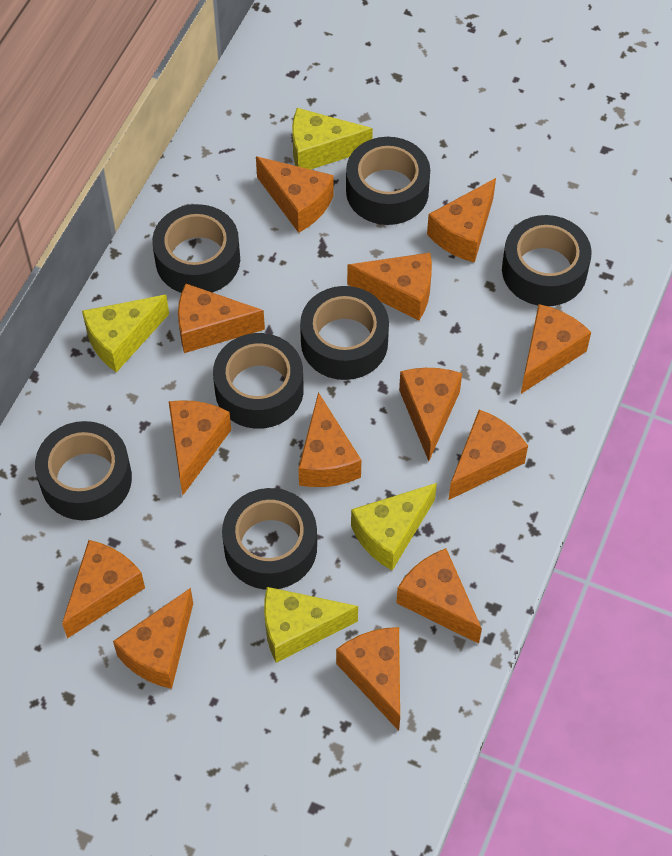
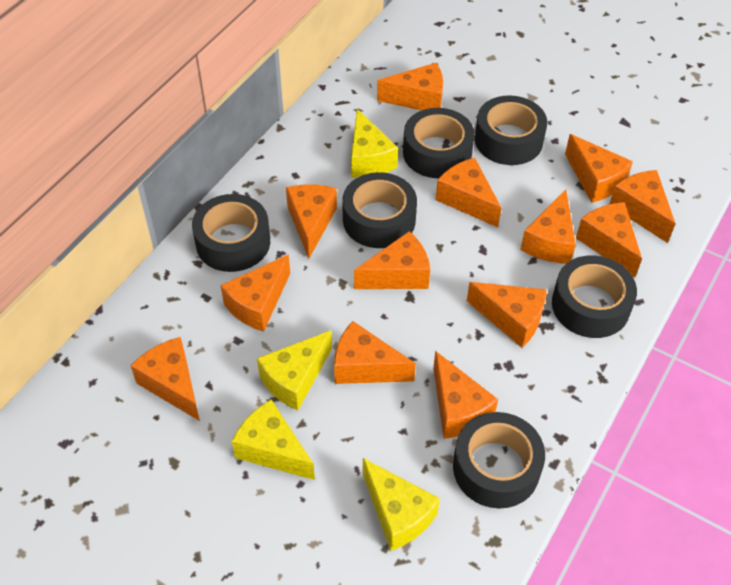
black tape: [35,421,132,520] [152,204,240,293] [213,333,304,429] [222,488,317,590] [300,286,389,380] [346,137,430,225] [502,215,592,306] = 7 -> [192,194,270,272] [342,172,417,248] [403,108,475,178] [453,412,545,508] [475,95,547,165] [552,255,637,338] = 6

